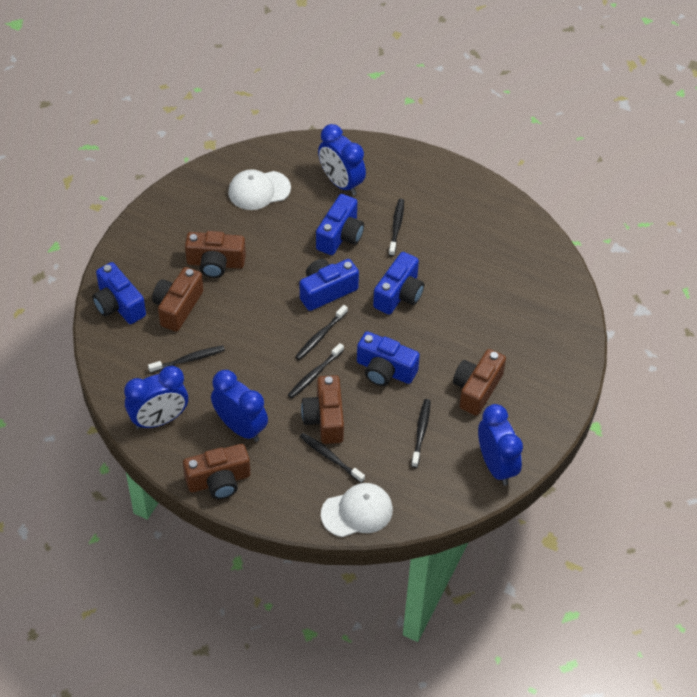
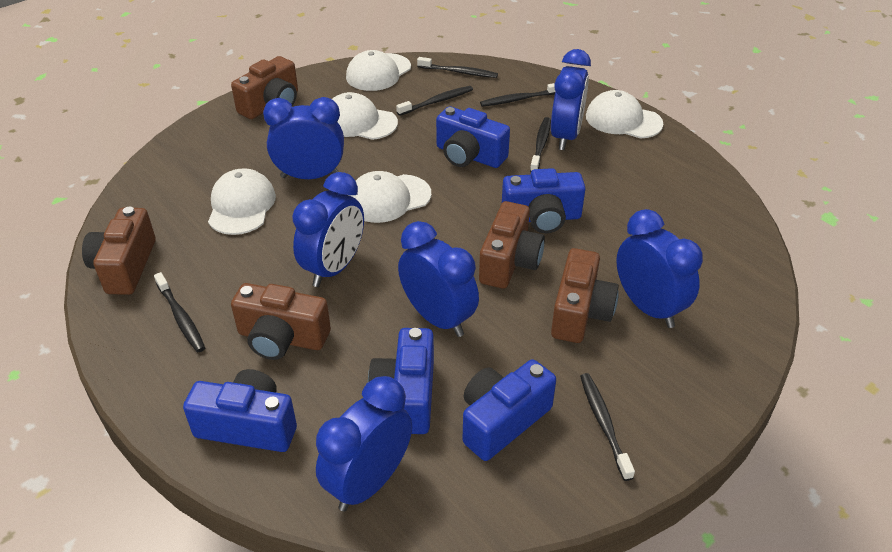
blue clock: [124,366,188,429] [211,370,268,442] [318,124,366,196] [478,404,523,486] = 4 -> [263,97,344,179] [292,172,364,287] [316,376,412,511] [398,221,479,337] [551,49,591,150] [616,209,703,328] = 6
white cap: [228,169,291,210] [321,483,393,537] = 2 -> [208,168,276,235] [332,92,398,140] [346,50,411,91] [349,171,431,223] [586,90,663,139] = 5

